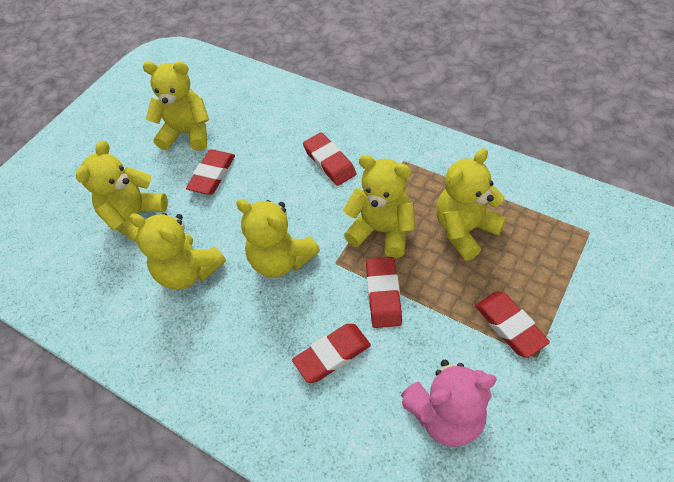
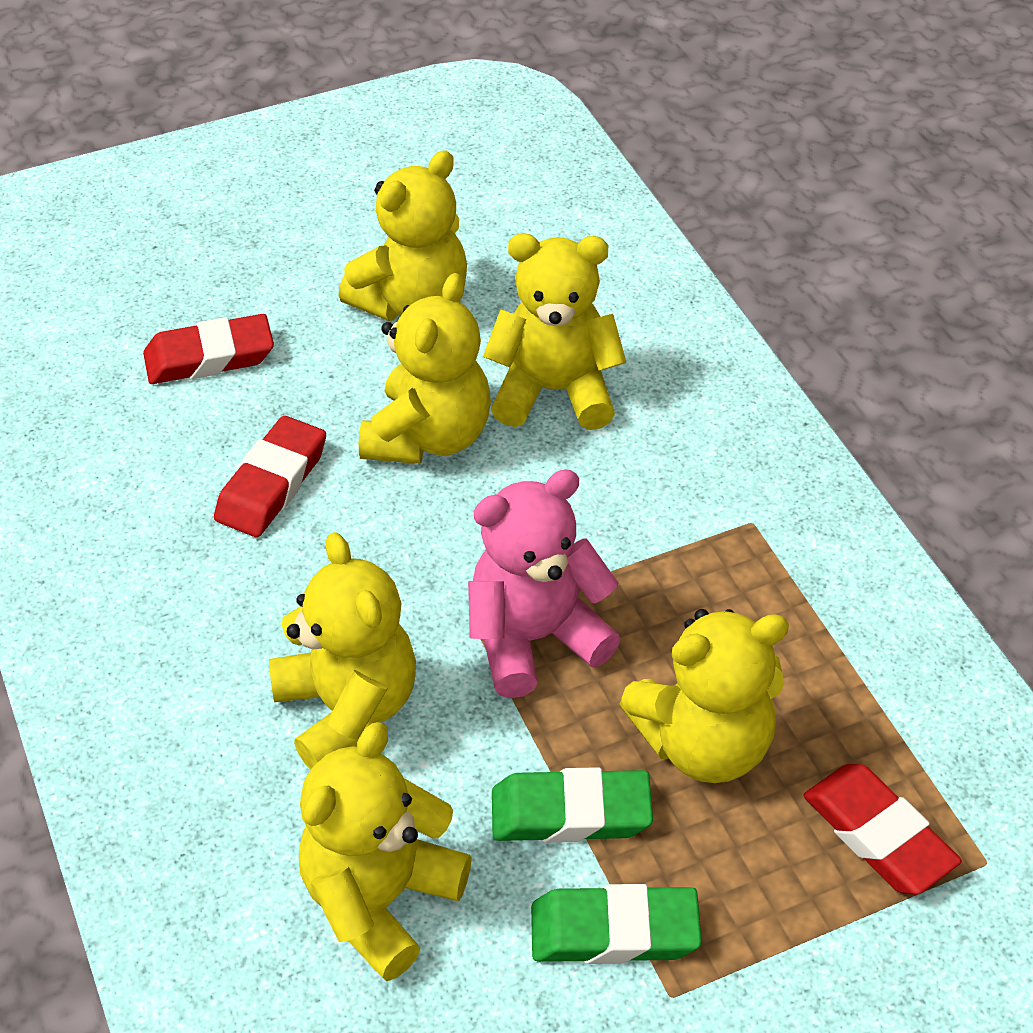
green eraser: none = 0 -> [492,767,653,843] [531,884,702,964] = 2
red eraser: [186,150,235,194] [292,324,371,383] [303,132,357,186] [366,257,402,328] [475,292,550,358] = 5 -> [143,314,274,384] [214,416,326,537] [803,764,962,895] = 3

